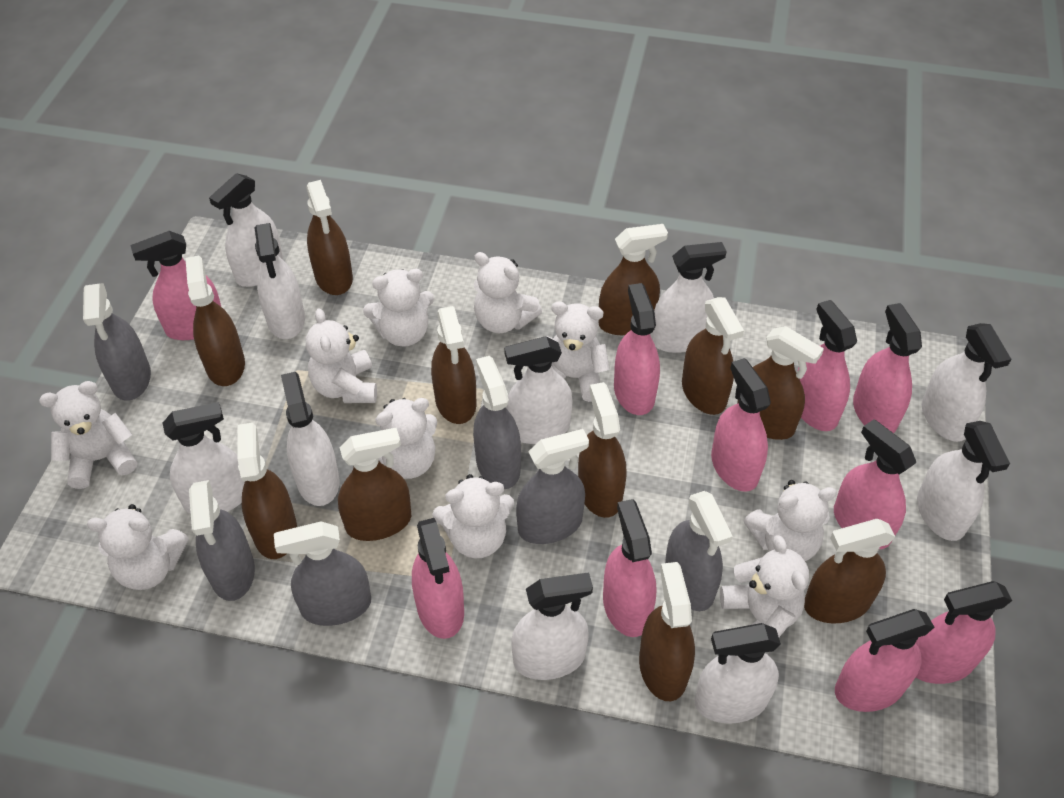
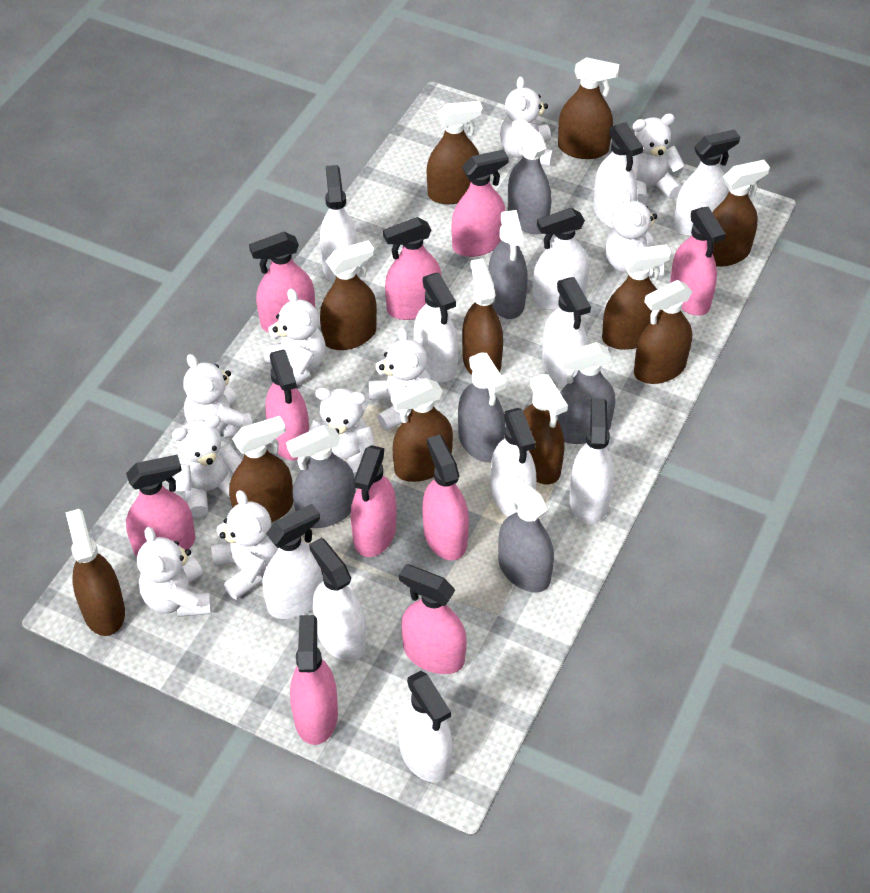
white spray bottle: [163,402,245,514] [209,173,283,287] [255,223,305,339] [281,372,340,506] [504,336,572,444] [511,572,593,680] [651,242,727,353] [695,623,781,724] [917,421,1010,541] [922,323,1011,442] = 10 -> [263,504,323,619] [309,538,366,661] [320,165,358,284] [397,671,453,783] [414,273,458,382] [491,408,536,517] [532,208,589,310] [542,277,591,386] [569,398,614,524] [593,122,643,229] [673,129,740,236] = 11

